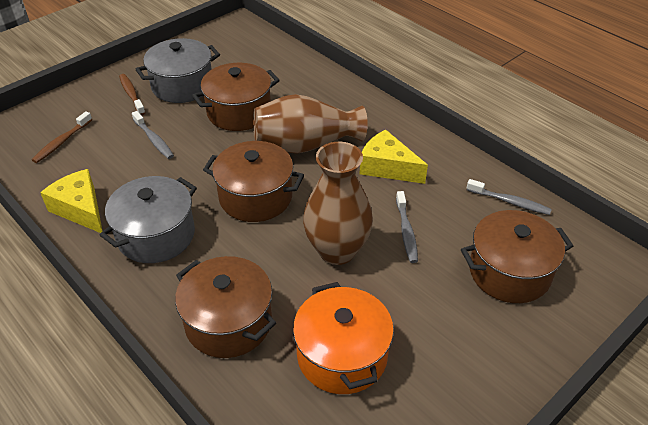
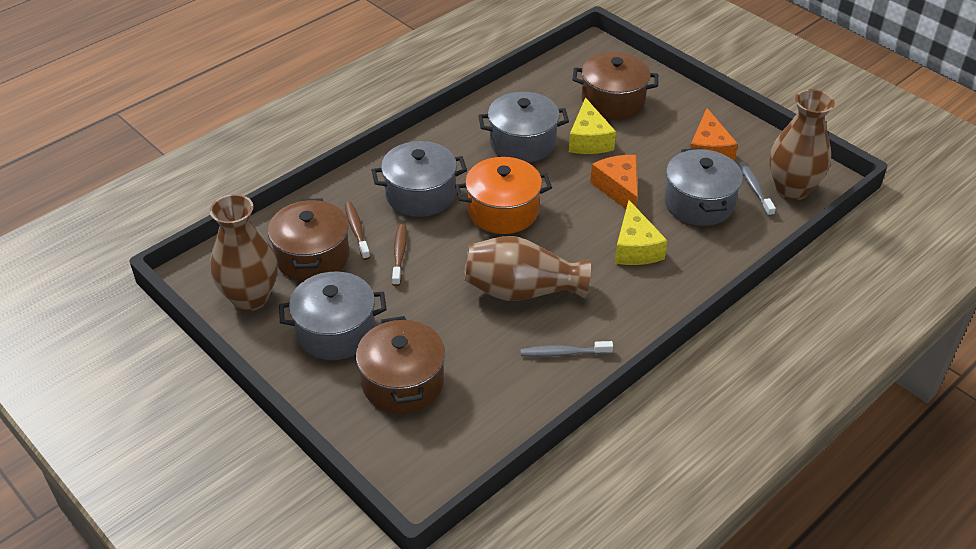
brown pot: [175,256,276,358] [192,63,280,131] [203,141,304,222] [461,210,573,303] = 4 -> [268,198,349,281] [356,316,445,414] [572,52,658,119] = 3
brown vase: [253,94,368,154] [303,142,373,265] = 2 -> [210,194,278,311] [464,236,591,301] [769,89,835,200] = 3
grey pot: [100,176,197,263] [135,38,220,103] = 2 -> [279,271,387,360] [371,141,467,217] [478,92,569,163] [664,148,743,226] = 4
grey toothbrush: [132,111,174,159] [396,191,418,263] [467,179,552,215] = 3 -> [520,341,613,357] [739,162,776,217] = 2
orange cheese: none = 0 -> [590,155,638,209] [690,108,738,161] = 2

